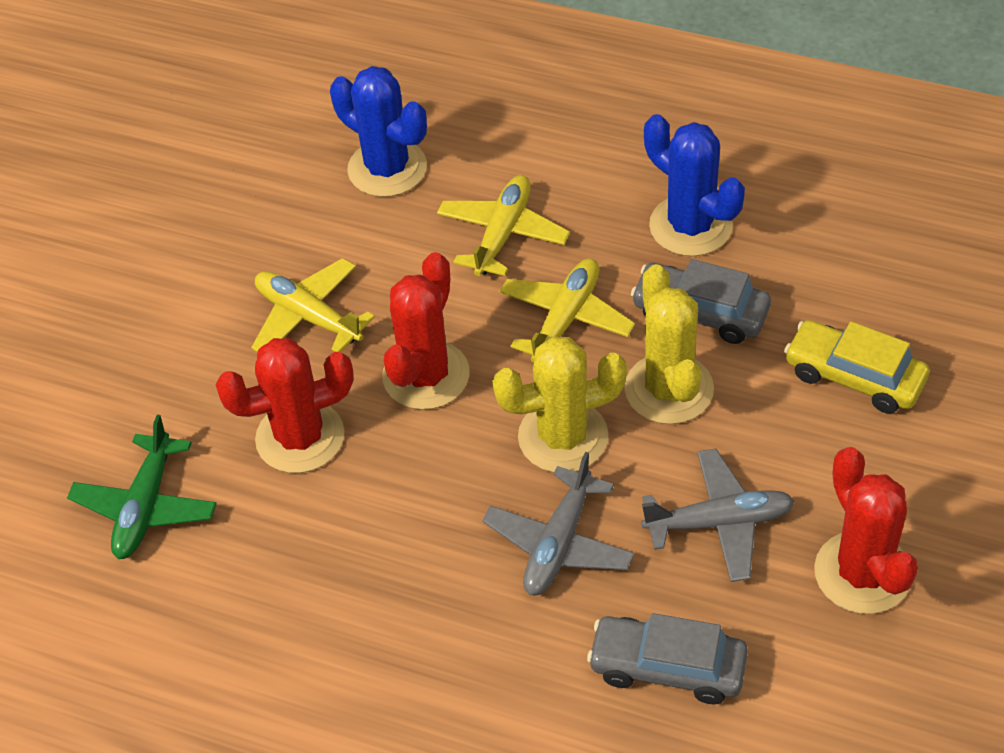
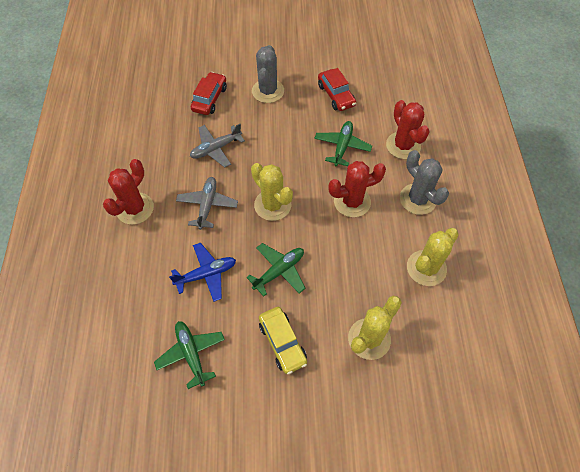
blue cactus: [330,66,427,197] [644,114,745,256] = 2 -> none = 0
blue plane: none = 0 -> [169,243,236,302] = 1
green plane: [67,415,217,559] = 1 -> [154,321,225,389] [246,243,305,297] [314,121,372,166] = 3
grey cactus: none = 0 -> [252,45,284,103] [400,150,449,215] = 2
grey car: [587,613,748,704] [631,259,771,344] = 2 -> none = 0
red car: none = 0 -> [191,72,227,115] [318,68,356,111] = 2
yellow cactus: [492,336,627,473] [624,264,714,424] = 2 -> [251,163,293,221] [348,296,402,360] [407,228,459,286] = 3
yellow plane: [251,258,375,352] [437,175,570,276] [499,258,635,363] = 3 -> none = 0

